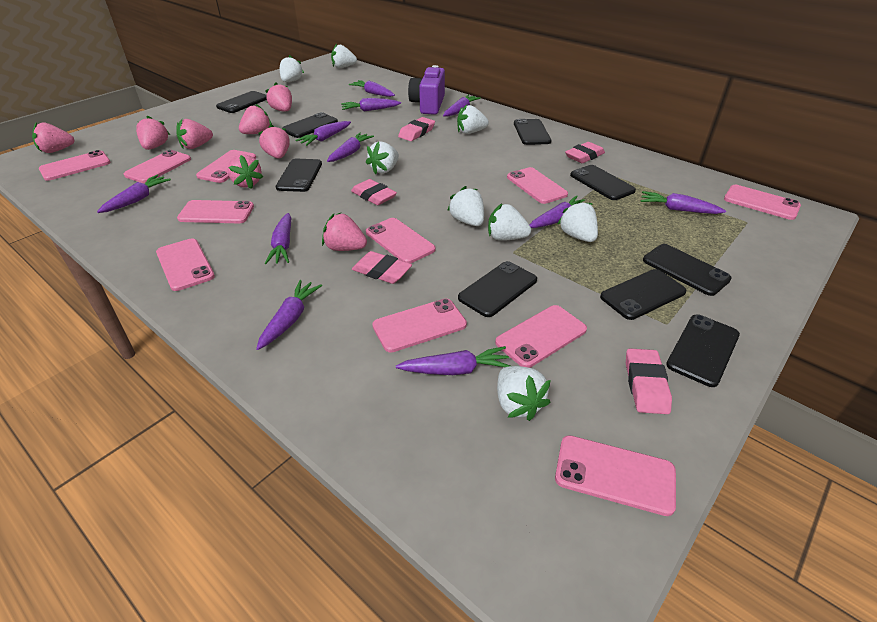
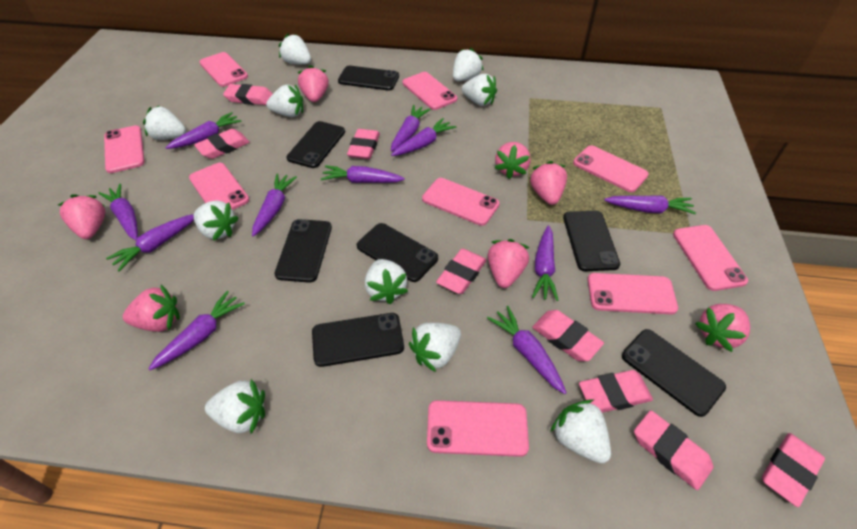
black phone: [216,91,267,113] [276,158,322,192] [282,112,338,138] [458,261,537,317] [514,119,551,145] [570,165,636,200] [600,269,686,320] [643,244,732,296] [666,315,740,387] = 9 -> [274,219,332,283] [286,121,345,168] [312,313,404,367] [338,66,399,91] [357,223,438,282] [563,211,620,271] [622,329,726,417] = 7
pink eraser: [351,179,397,205] [352,251,412,284] [398,117,435,141] [565,142,605,163] [626,348,672,414] = 5 -> [194,129,250,159] [223,84,272,105] [347,129,380,159] [436,249,487,294] [532,310,604,361] [579,370,653,413] [634,410,713,490] [762,433,825,507] = 8
pink phone: [39,150,111,181] [124,150,191,183] [156,238,215,291] [177,200,254,223] [196,150,256,183] [366,218,436,264] [372,299,467,353] [495,305,587,368] [507,167,568,204] [555,435,676,516] [724,185,801,220] = 11 -> [104,125,145,173] [189,163,249,210] [199,52,248,87] [402,72,457,110] [422,178,500,226] [427,400,529,457] [573,145,649,192] [587,273,678,314] [673,225,748,291] = 9
pink strawberry: [32,122,74,153] [136,116,170,150] [176,119,213,149] [228,154,263,189] [239,104,272,134] [259,124,290,159] [266,83,292,112] [322,213,367,251] = 8 -> [58,194,105,239] [123,285,180,332] [298,65,329,102] [487,239,529,288] [495,142,531,179] [529,161,567,205] [695,304,750,352] = 7
purple camera: [408,65,445,115] = 1 -> none = 0
white strawberry: [280,55,304,82] [331,44,357,68] [366,141,399,175] [447,186,484,226] [457,105,489,134] [488,203,531,241] [497,366,551,421] [557,200,598,242] = 8 -> [143,105,186,140] [193,200,238,241] [205,379,265,434] [266,84,303,117] [279,34,311,64] [365,259,408,304] [409,323,461,372] [453,48,483,81] [462,74,497,106] [550,399,611,463] = 10

